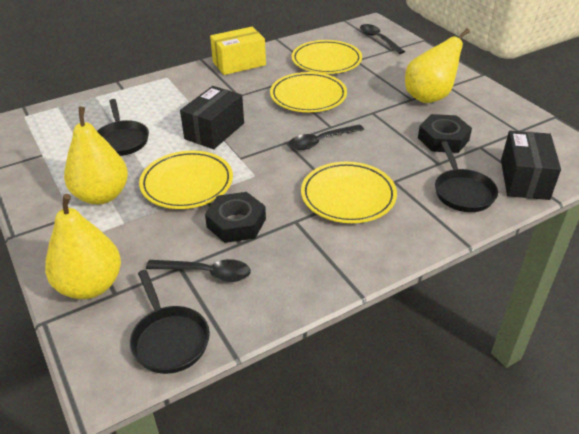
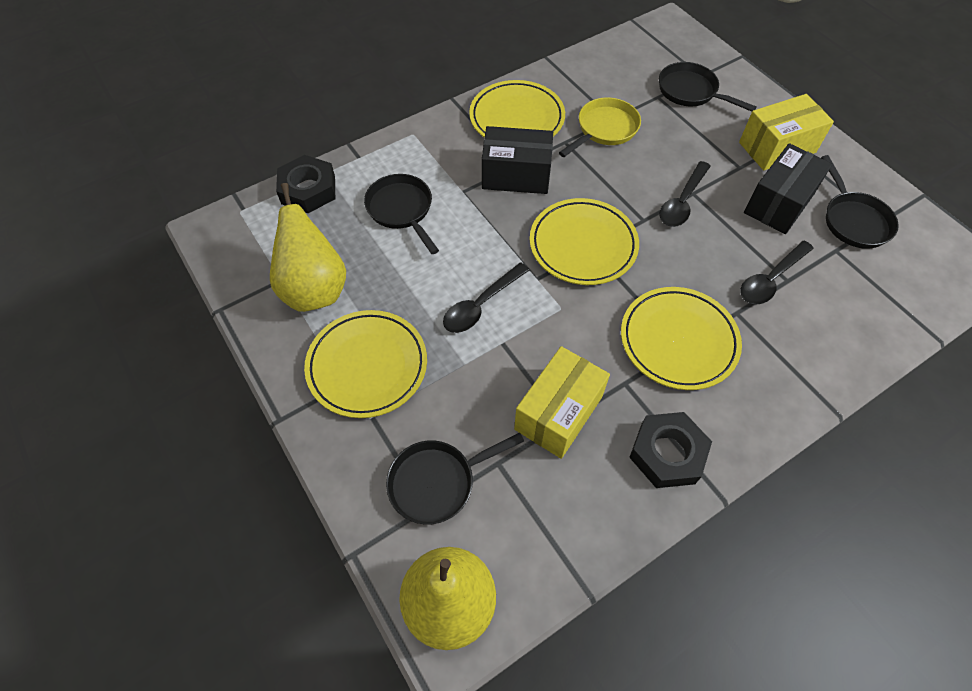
black pan: [97,99,149,156] [130,270,210,374] [435,141,498,212] = 3 -> [364,174,439,254] [386,432,524,524] [659,62,757,111] [821,155,899,249] = 4
yellow box: [210,27,266,75] = 1 -> [514,346,610,459] [739,94,834,171] = 2
yellow pan: none = 0 -> [559,97,641,157] = 1
yellow pear: [45,194,121,299] [64,107,128,205] [405,29,470,103] = 3 -> [270,183,346,312] [399,547,496,650] = 2

